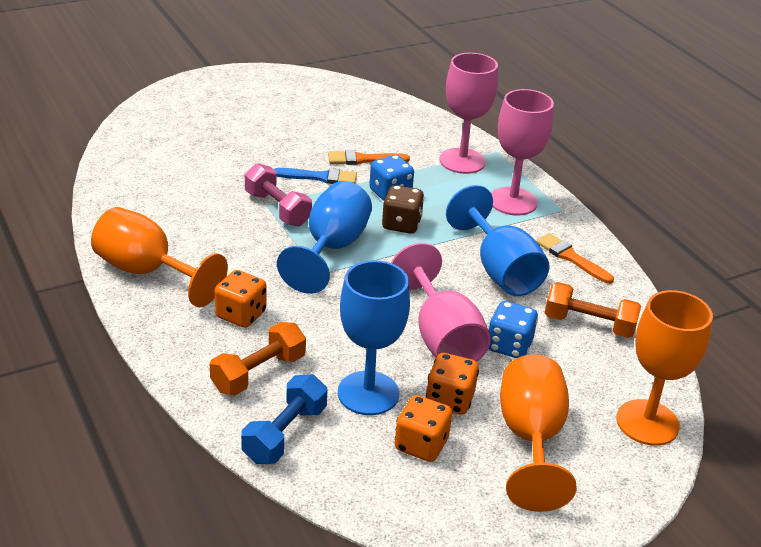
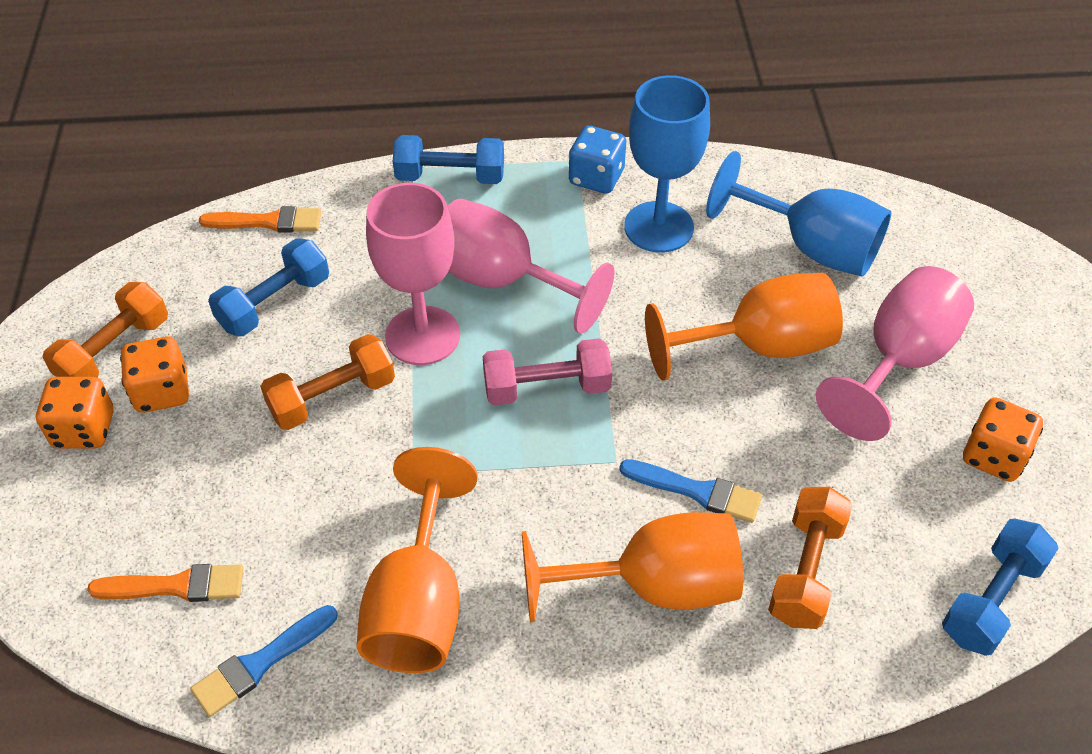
blue brush: [274,168,357,184] = 1 -> [190,605,338,717] [619,459,762,523] = 2
blue dice: [369,155,414,201] [489,301,538,358] = 2 -> [569,126,626,194] = 1
blue dumbbell: [241,374,327,464] = 1 -> [208,238,329,336] [393,135,504,184] [942,519,1059,656] = 3
blue goblet: [277,181,372,294] [338,260,410,415] [446,185,550,296] = 3 -> [624,75,710,253] [706,151,891,277] = 2
brown dice: [382,185,424,234] = 1 -> none = 0
orange dumbbell: [210,322,306,395] [545,282,641,338] = 2 -> [43,282,168,378] [260,334,395,430] [768,487,853,629] = 3

